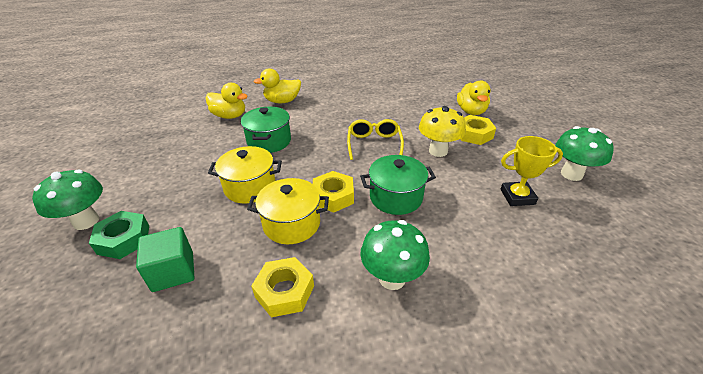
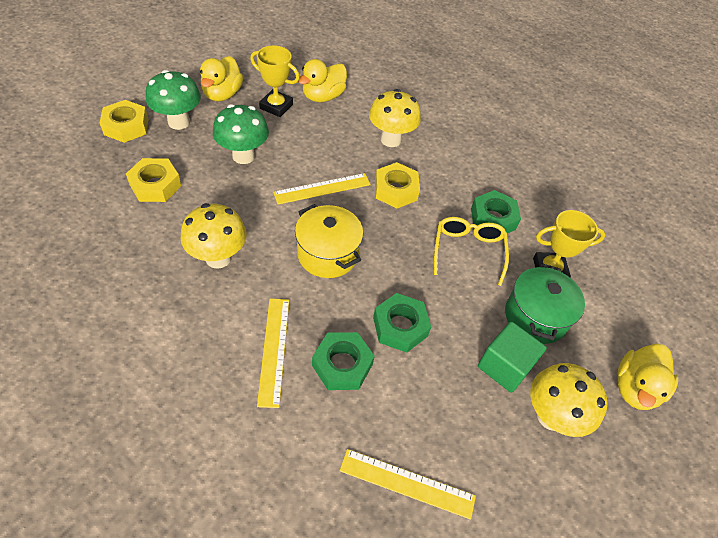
green mushroom: [32,170,103,230] [360,220,430,290] [555,126,614,181] = 3 -> [146,70,201,130] [213,104,269,164] = 2
green nut: [89,211,149,259] = 1 -> [312,332,375,390] [373,293,431,352] [471,190,521,233] = 3
green pot: [241,107,291,153] [360,155,436,215] = 2 -> [505,263,585,344] = 1
yellow mushroom: [419,106,466,157] = 1 -> [181,203,247,269] [369,89,421,147] [530,363,608,437] = 3
yellow pot: [208,146,282,204] [247,178,329,244] = 2 -> [295,204,363,278] = 1
yellow ruler: none = 0 -> [257,299,289,408] [273,173,371,204] [340,449,476,520] = 3
yellow trophy: [501,136,563,206] = 1 -> [250,46,300,117] [533,210,606,277] = 2

